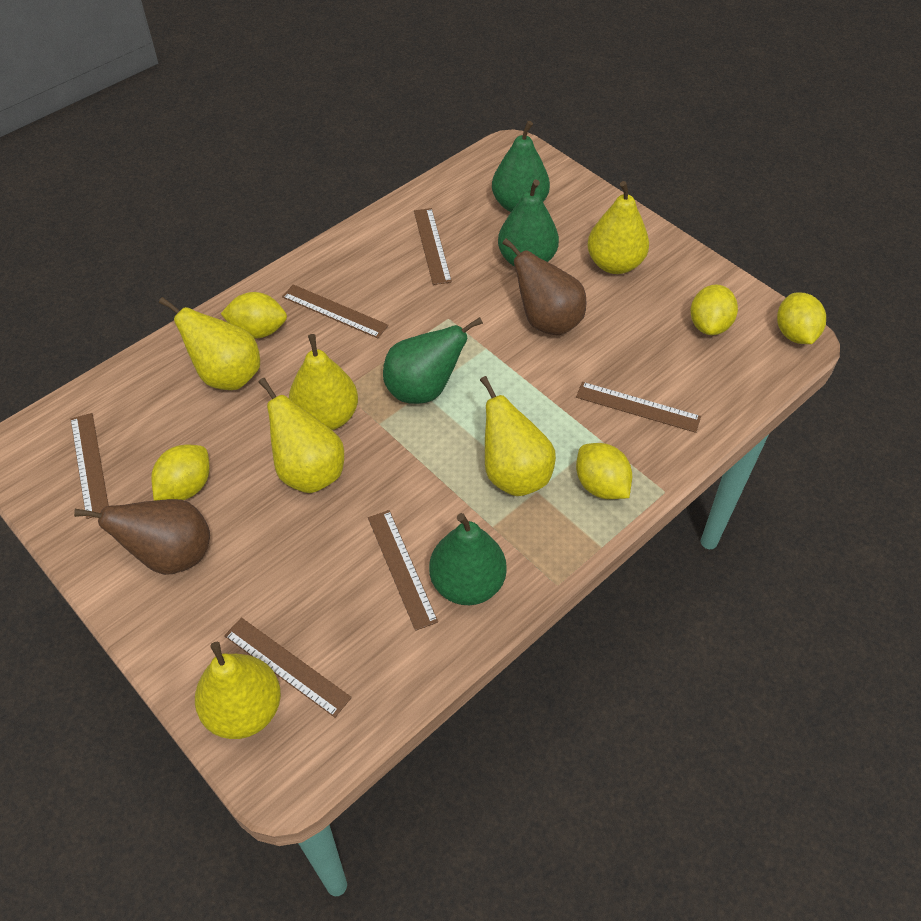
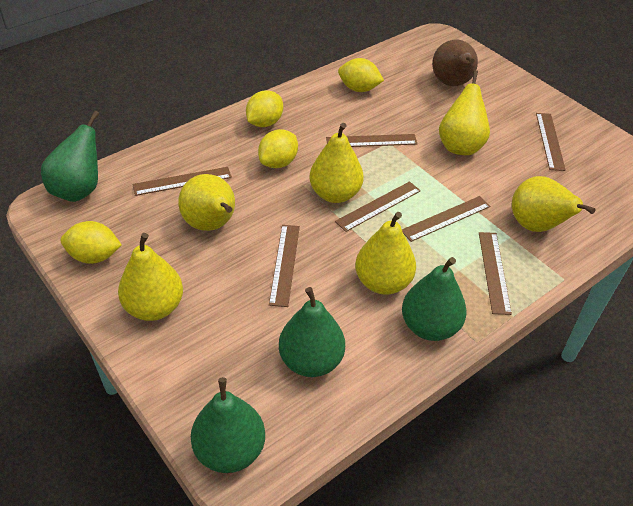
brown pear: [74,499,210,575] [502,238,586,335] = 2 -> [432,40,478,86] = 1
brown ruler: [70,413,109,519] [224,618,352,718] [282,285,389,338] [368,510,438,631] [414,208,452,285] [576,382,701,433] = 6 -> [132,167,232,196] [269,225,300,307] [326,134,417,147] [335,181,421,232] [402,196,490,242] [479,232,512,315] [536,113,566,171] = 7
yellow lemon: [151,445,210,501] [221,292,287,338] [576,443,632,499] [690,284,738,335] [777,292,826,344] = 5 -> [61,221,122,264] [246,90,283,127] [258,129,298,168] [338,58,384,92] = 4

